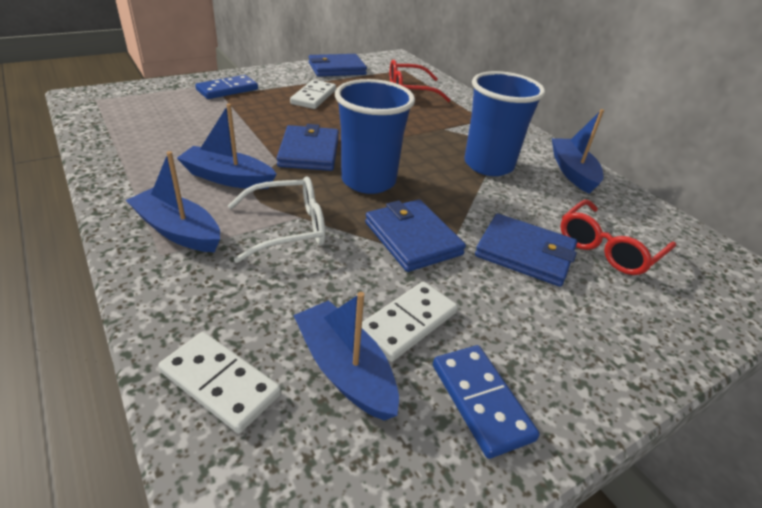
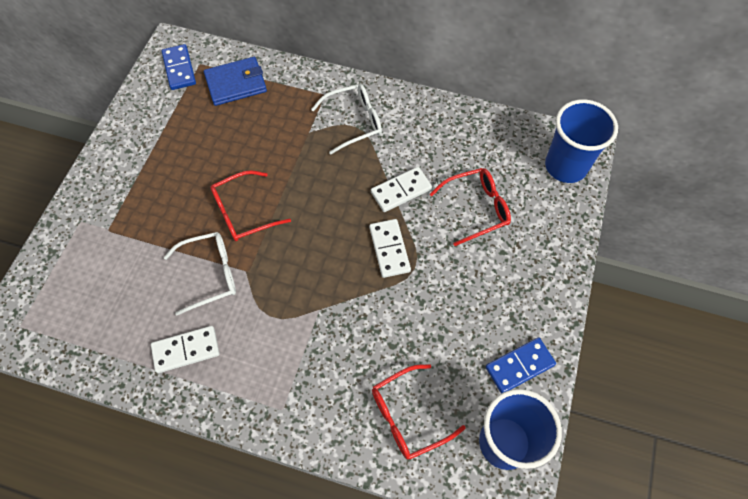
blue boat: [126,151,220,252] [177,104,277,189] [293,292,399,421] [552,109,604,194] = 4 -> none = 0
blue wallet: [277,124,339,171] [309,54,367,77] [365,199,466,272] [475,214,577,287] = 4 -> [204,57,267,106] = 1
red glasses: [390,60,450,102] [560,200,676,275] = 2 -> [210,170,291,241] [372,364,466,459] [430,168,511,246] = 3
white glasses: [228,176,326,263] = 1 -> [164,232,236,315] [311,84,382,155] = 2

